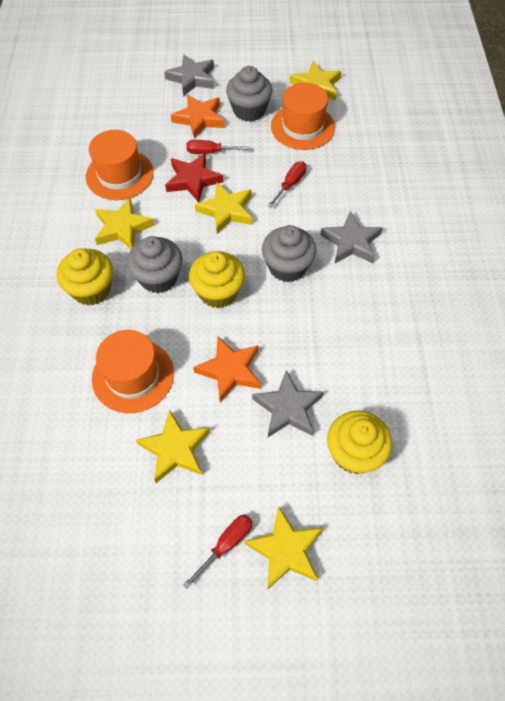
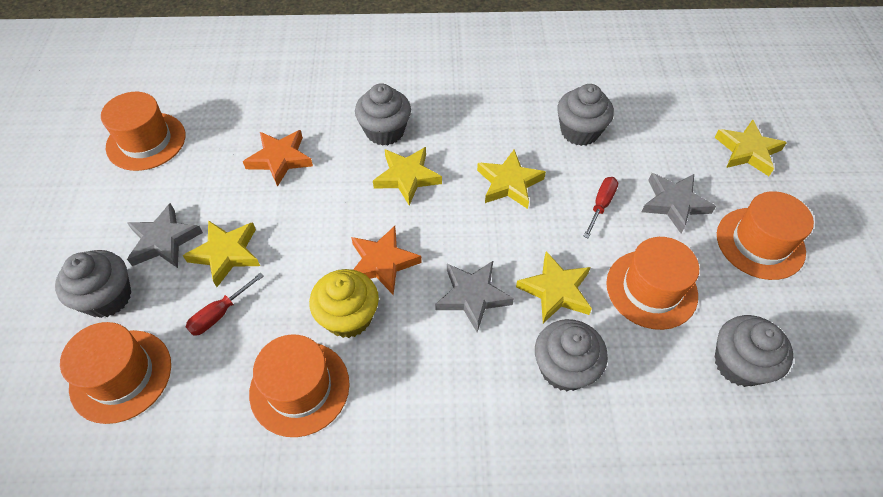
grey cupcake: [127,236,183,293] [226,66,272,122] [262,225,317,282] = 3 -> [55,250,131,318] [355,83,411,146] [535,319,608,391] [557,84,614,146] [715,315,793,387] = 5
orange hat: [86,130,154,200] [92,330,174,413] [271,83,335,150] = 3 -> [60,322,171,424] [101,92,185,171] [249,334,350,437] [606,237,699,330] [717,191,814,280] = 5
red screwdriver: [183,515,253,589] [187,140,250,154] [267,161,306,207] = 3 -> [186,273,264,336] [583,177,618,238] = 2
red star: [165,153,223,202] = 1 -> none = 0
yellow cupcake: [57,248,113,305] [189,251,245,308] [327,411,392,474] = 3 -> [309,269,379,338] = 1

